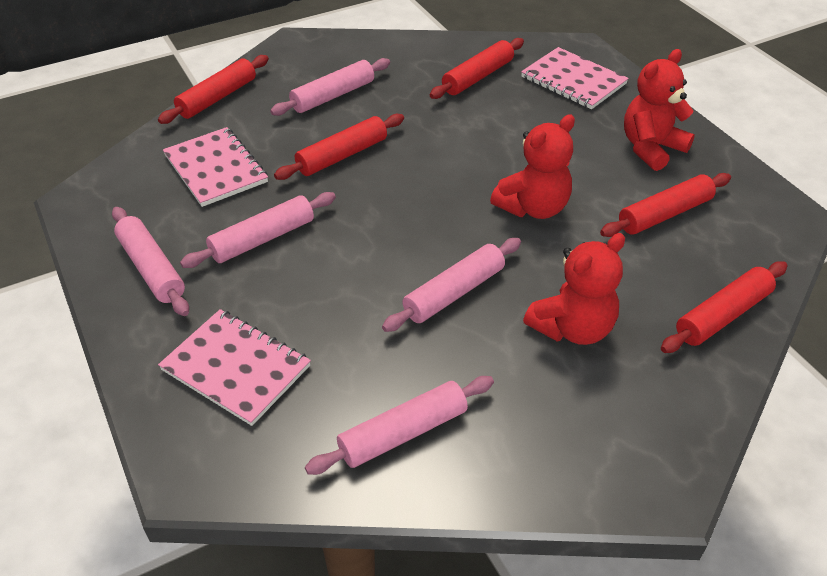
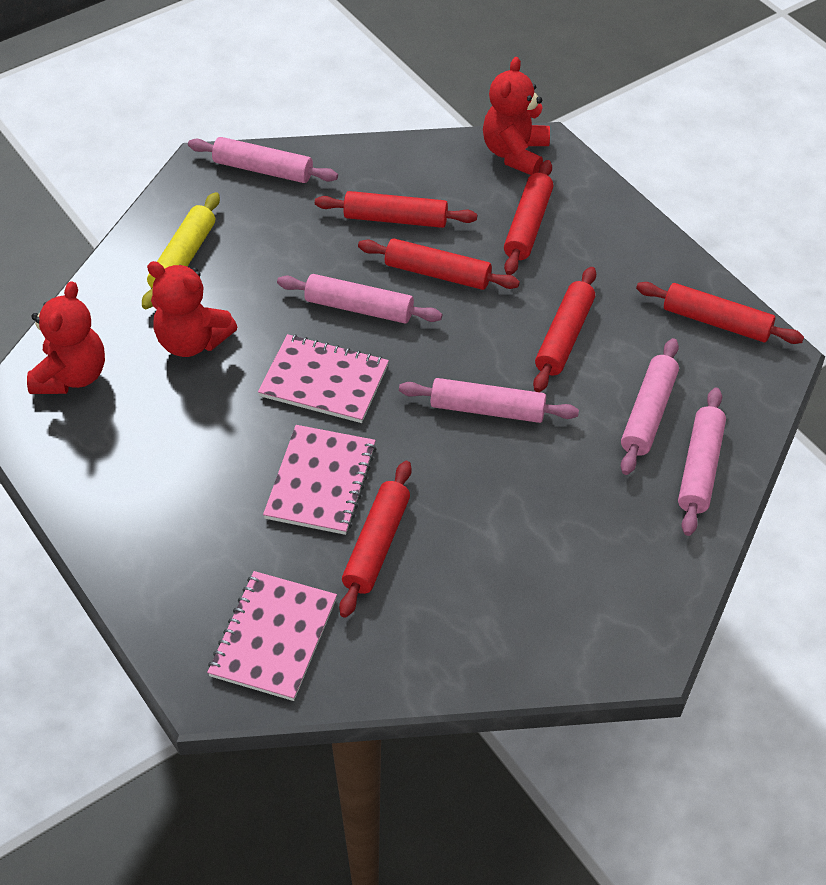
red rolling pin: [158,55,269,124] [274,114,404,180] [430,38,524,99] [600,173,731,237] [661,261,787,353] = 5 -> [315,191,477,228] [339,461,412,618] [358,239,520,290] [504,160,553,275] [533,267,596,392] [636,282,804,344] = 6
yellow rolling pin: none = 0 -> [142,192,220,309] = 1

